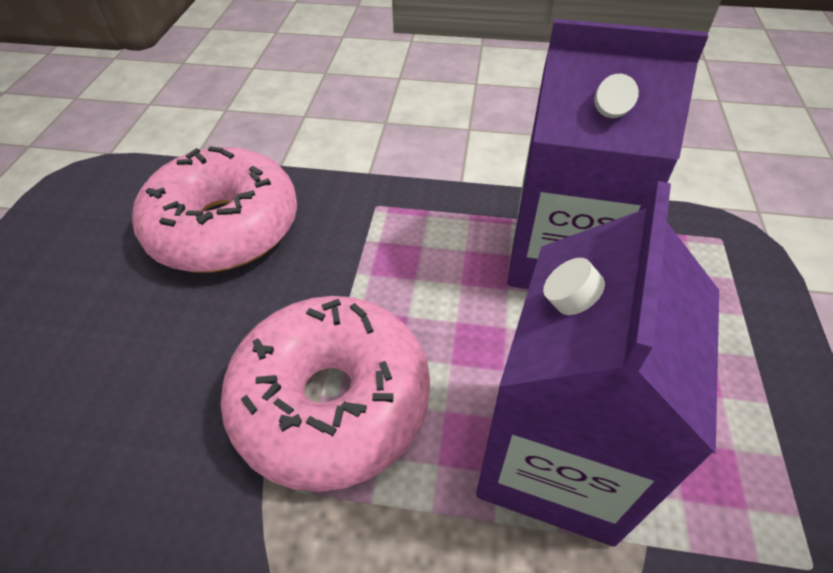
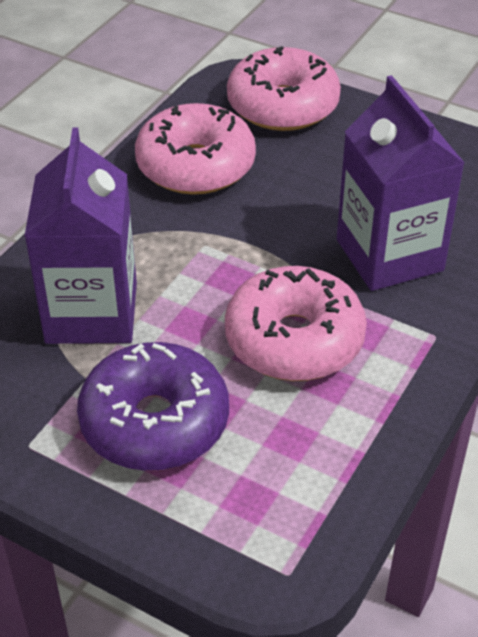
pink donut: [132,146,297,272] [220,296,430,492] = 2 -> [135,103,256,195] [225,266,367,381] [227,46,341,131] = 3
purple donut: none = 0 -> [77,342,229,471] = 1

